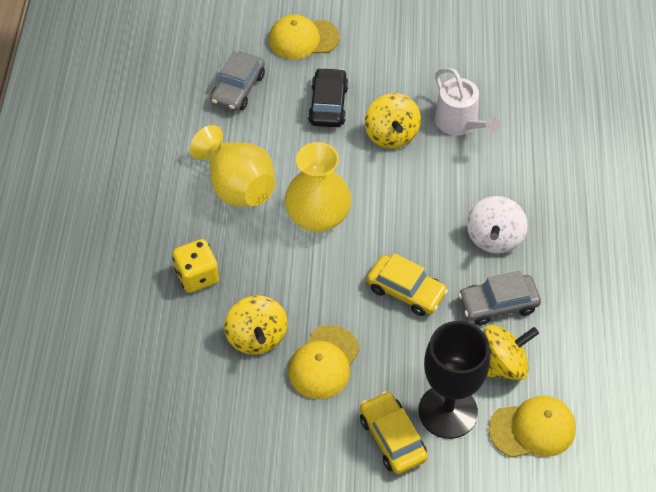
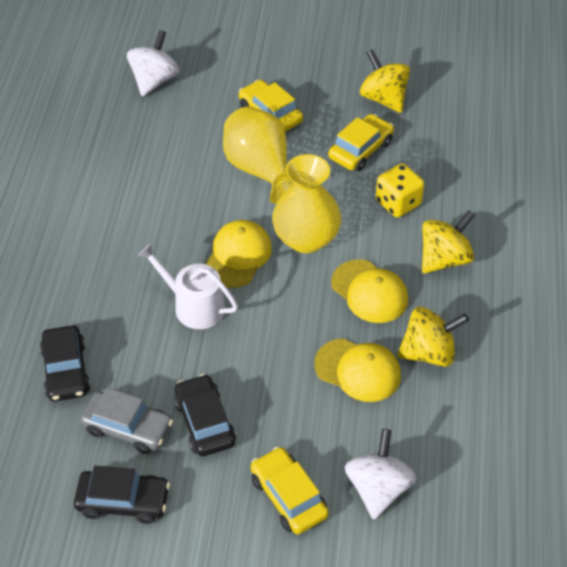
black car: [308,68,349,127] = 1 -> [40,325,91,402] [74,466,170,524] [174,374,236,457] = 3
black goblet: [419,321,490,439] = 1 -> none = 0
grey car: [210,51,265,111] [458,271,541,325] = 2 -> [81,388,173,454] = 1
white spinning top: [467,196,528,254] = 1 -> [127,30,179,96] [345,429,417,520] = 2
yellow car: [360,391,428,474] [367,253,448,316] = 2 -> [239,80,303,132] [251,447,329,534] [328,114,394,171] = 3

